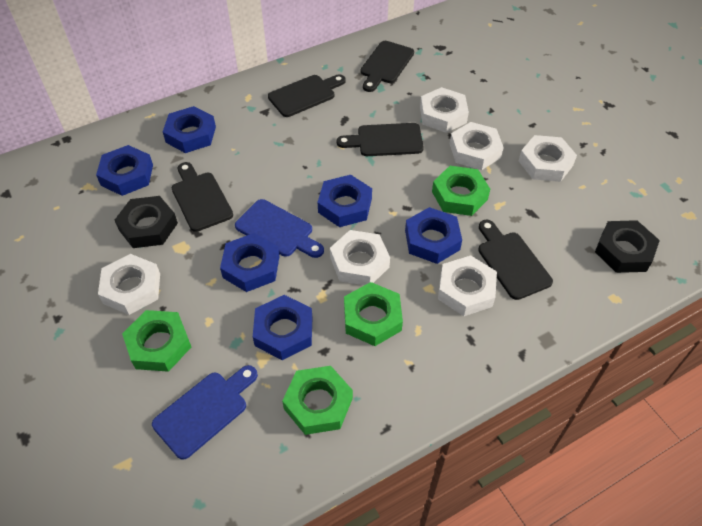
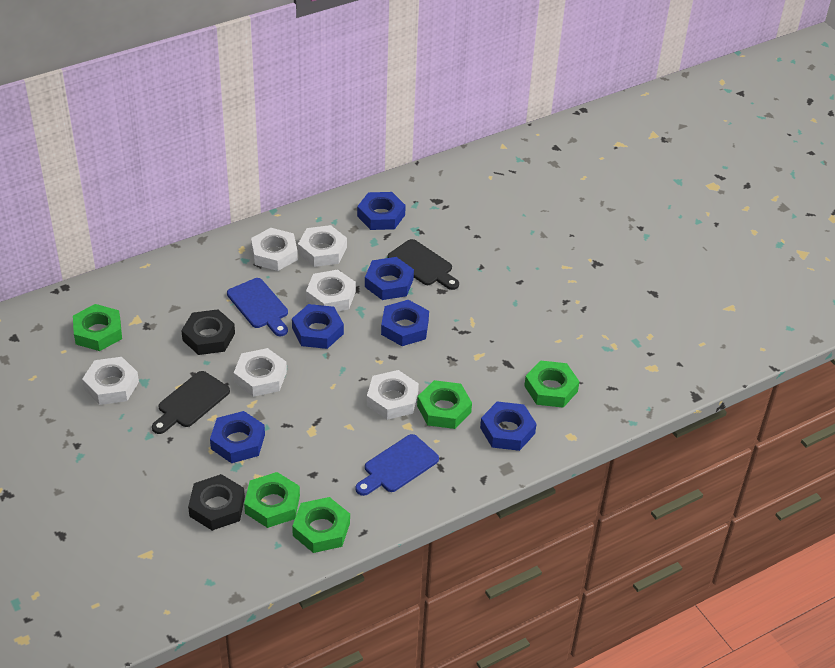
black cutting board: [172,162,233,232] [268,74,346,117] [337,123,424,156] [360,41,414,92] [478,220,553,300] = 5 -> [152,371,230,434] [387,239,459,290] = 2
green nut: [122,310,191,372] [282,366,353,435] [344,282,403,346] [432,166,490,216] = 4 -> [73,304,122,351] [244,472,300,528] [292,497,350,553] [417,380,472,429] [524,360,579,408] = 5

